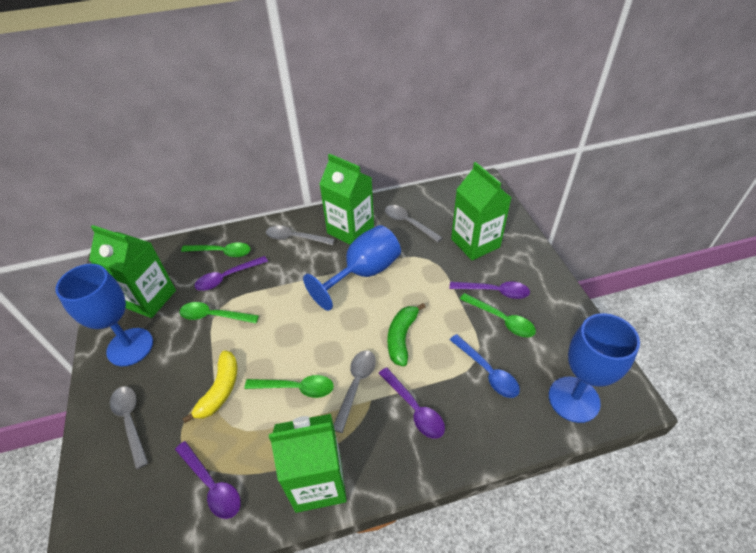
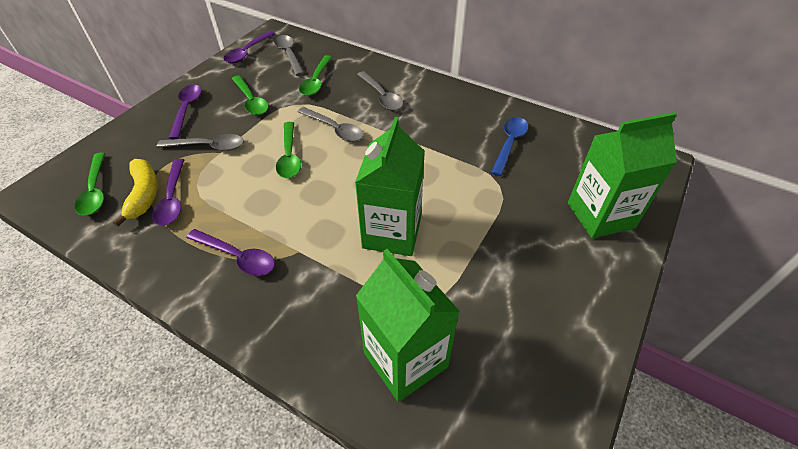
blue goblet: [55,264,153,366] [303,225,401,311] [549,313,640,423] = 3 -> none = 0
green banana: [388,303,425,367] = 1 -> none = 0
green carton: [89,225,176,318] [269,414,347,513] [319,154,374,245] [451,162,512,260] = 4 -> [355,117,425,256] [356,249,460,402] [568,112,677,238] = 3

